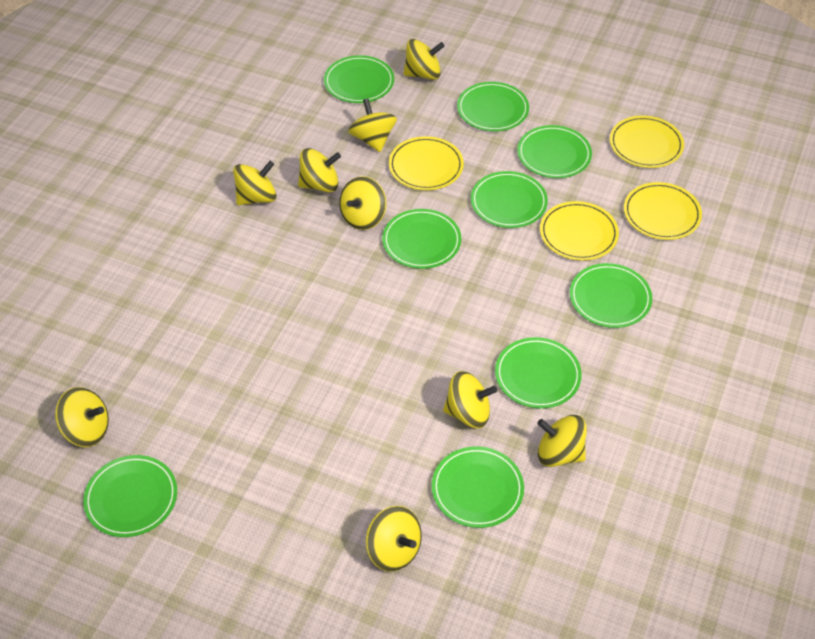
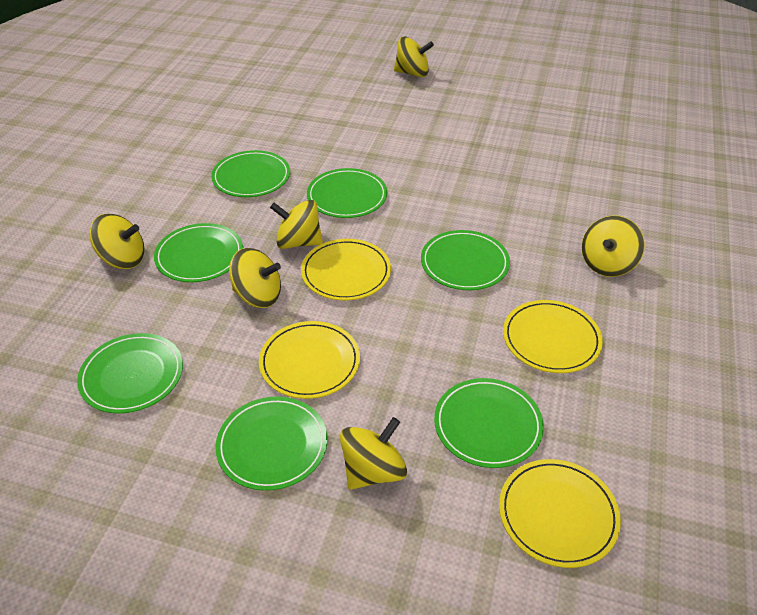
green plate: [83,455,177,537] [324,55,394,103] [382,209,461,269] [432,446,524,528] [457,82,529,131] [471,171,548,228] [495,337,582,408] [517,125,592,178] [570,263,652,328] = 9 -> [77,333,183,414] [154,223,243,282] [211,150,290,197] [215,396,327,491] [307,168,388,218] [421,230,510,290] [434,378,544,468] = 7
yellow spinning top: [55,387,109,447] [233,161,277,205] [298,148,341,192] [339,176,387,230] [348,99,397,152] [366,506,422,572] [403,39,444,80] [443,371,497,428] [537,415,587,467] = 9 -> [89,214,144,269] [229,248,281,308] [270,200,323,249] [340,417,407,490] [394,37,434,77] [582,216,645,277] = 6

